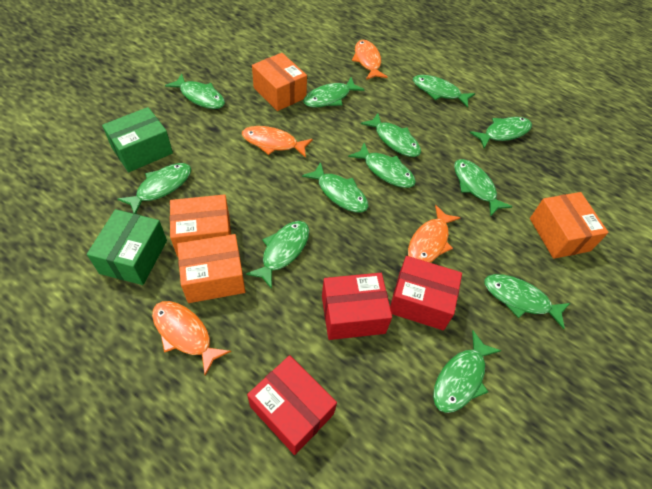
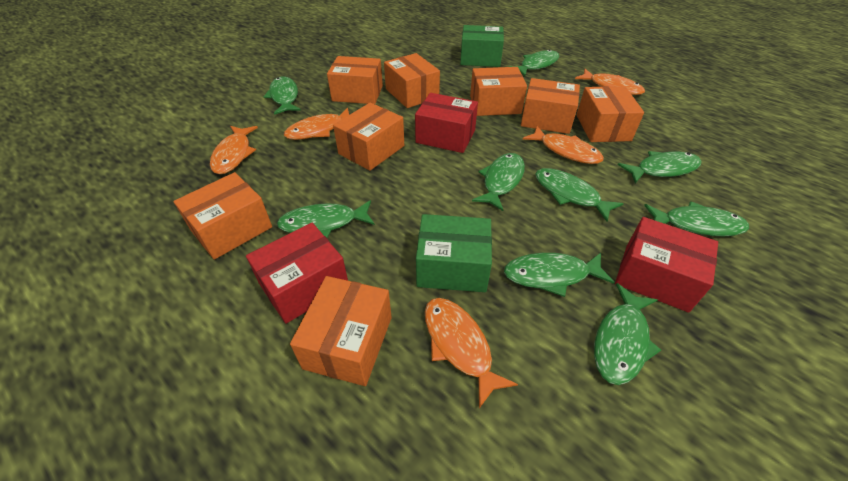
green fish: [117,163,191,214] [165,74,225,109] [246,221,309,289] [302,162,368,212] [303,77,364,108] [348,143,416,188] [361,113,421,157] [413,75,475,108] [433,331,501,413] [454,159,512,216] [470,117,532,148] [484,274,570,329] = 12 -> [264,76,301,115] [277,200,375,238] [472,153,525,211] [504,253,615,297] [509,50,560,76] [535,168,624,222] [594,283,661,385] [618,151,702,183] [644,201,749,236] = 9
orange box: [170,194,231,257] [177,234,245,303] [252,53,307,111] [530,192,609,259] = 4 -> [173,172,272,259] [290,276,392,386] [327,56,383,104] [333,103,404,171] [384,53,440,108] [470,67,527,116] [521,78,580,134] [577,86,644,142] = 8
orange fish: [152,301,231,376] [242,126,313,158] [352,40,388,80] [408,205,461,263] = 4 -> [210,126,258,174] [284,108,349,140] [425,298,518,408] [523,126,604,164] [575,69,645,95] = 5

